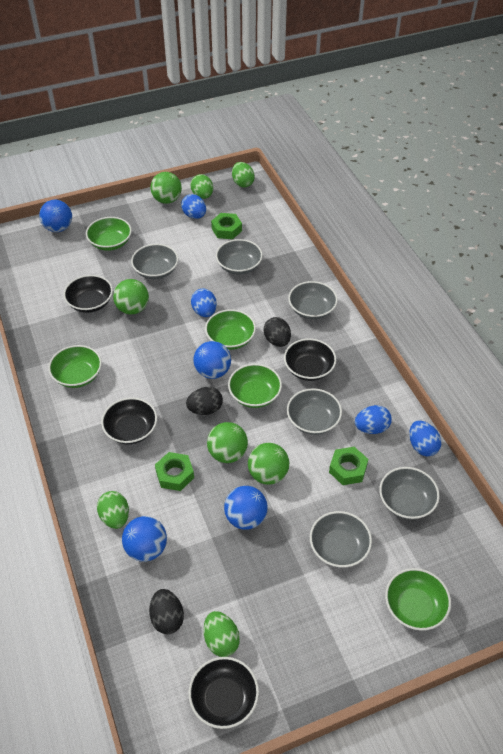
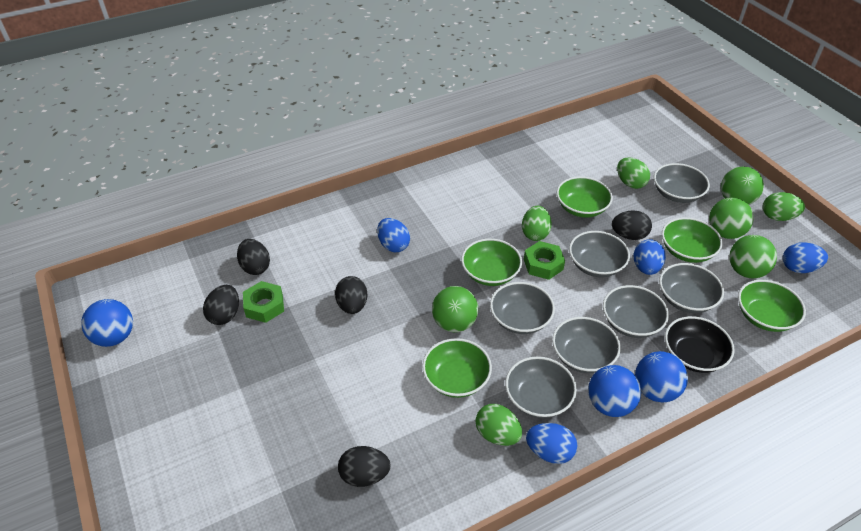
black bowl: [64,275,113,313] [101,398,157,444] [189,657,259,729] [284,339,336,381] = 4 -> [665,316,735,373] = 1
black egg: [149,589,184,634] [186,387,223,415] [264,317,291,347] = 3 -> [203,285,239,325] [237,239,270,275] [335,276,368,314] [338,446,391,487] [612,210,652,240] = 5
blue ball: [39,200,72,232] [122,516,167,562] [194,341,231,379] [224,486,268,530] = 4 -> [81,299,133,347] [588,365,641,417] [635,351,688,402] = 3
green nut: [155,452,194,491] [211,213,242,239] [329,447,368,485] = 3 -> [243,281,284,323] [524,241,565,280] = 2
grey bowl: [131,244,178,279] [216,239,263,275] [287,388,342,435] [288,281,338,319] [310,511,372,568] [379,467,440,520] = 6 -> [490,282,555,334] [505,356,577,418] [552,317,621,373] [569,231,630,277] [603,285,669,338] [654,163,710,203] [659,263,724,313] = 7

